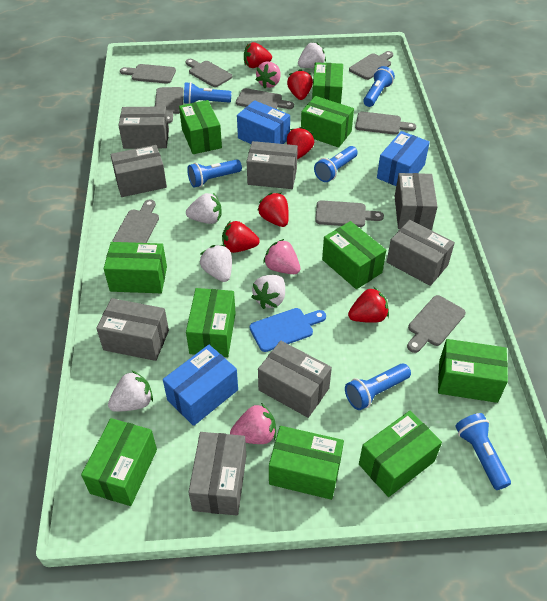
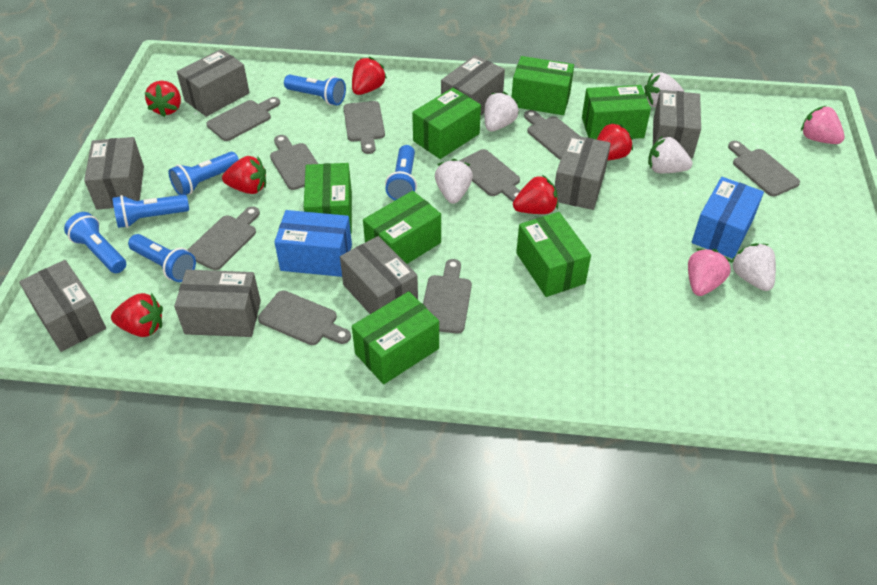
blue box: [163,345,238,426] [237,100,290,144] [377,131,430,186] = 3 -> [274,210,352,277] [692,177,764,259] = 2
blue cutting board: [250,308,326,352] = 1 -> none = 0
green box: [81,418,157,506] [104,242,167,293] [179,100,222,154] [186,288,236,357] [269,426,344,500] [301,96,354,148] [312,62,343,104] [322,221,386,289] [359,411,442,497] [438,339,508,403] = 10 -> [304,163,352,234] [352,291,439,384] [363,191,441,264] [412,88,481,159] [512,56,574,115] [516,212,591,297] [582,85,651,140] = 7
pink strawberry: [230,403,276,444] [256,62,281,88] [263,239,300,274] = 3 -> [688,248,731,296] [801,106,845,144] = 2

